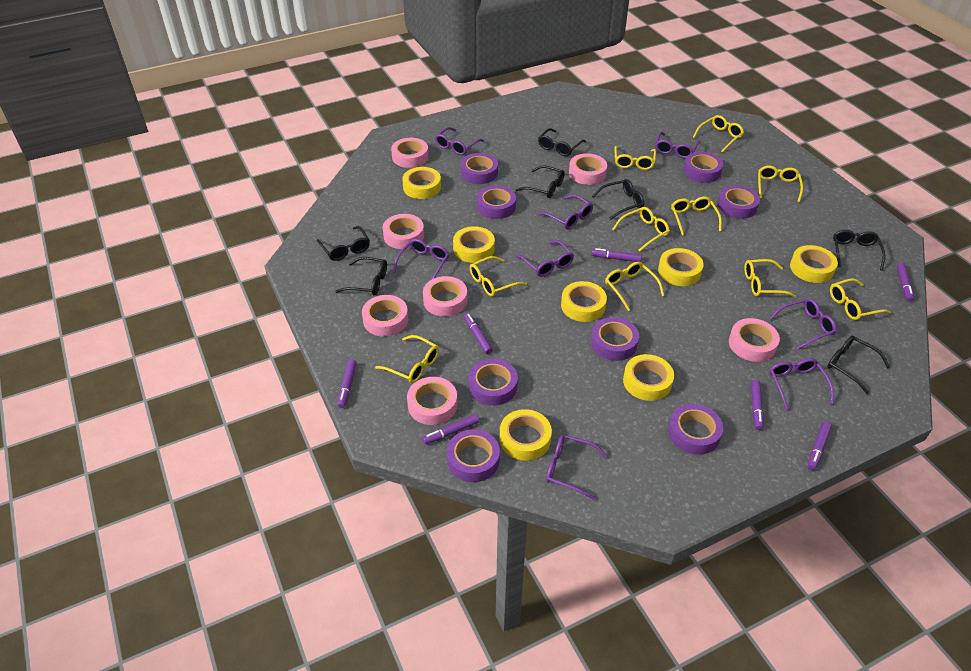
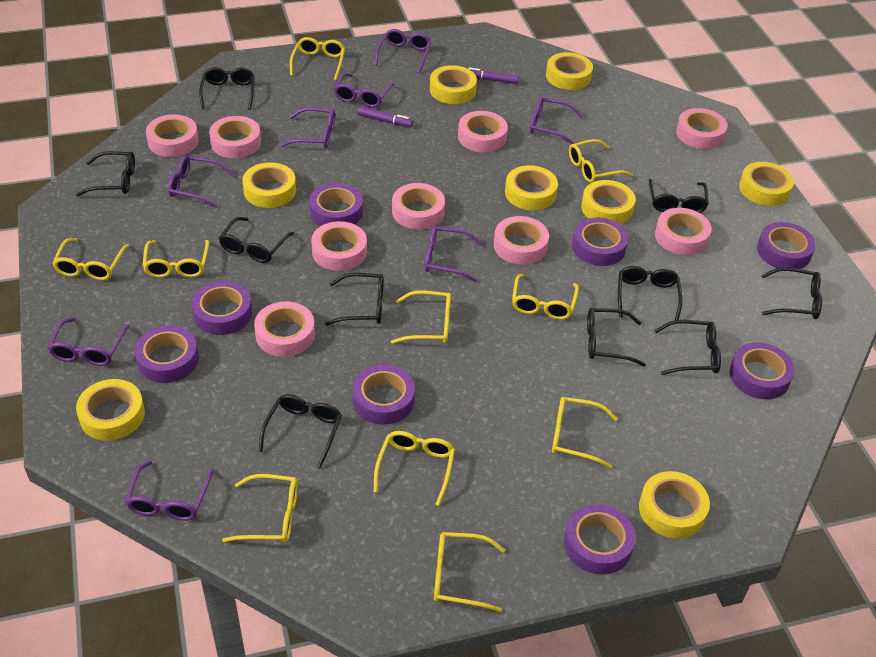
black glasses: [317,226,370,261] [335,257,387,295] [516,165,565,198] [538,128,586,156] [592,179,644,220] [827,336,890,394] [833,230,885,270] = 7 -> [76,151,135,197] [199,67,254,110] [219,217,294,263] [258,394,342,468] [325,273,383,326] [587,308,646,367] [618,266,682,320] [649,179,709,213] [654,320,721,375] [761,267,822,319] = 10
pink tape: [362,295,408,337] [383,214,424,249] [391,138,429,168] [407,377,457,425] [423,276,467,317] [569,153,607,185] [729,318,780,362] = 7 -> [146,114,199,157] [209,116,261,158] [254,301,315,357] [311,221,367,271] [392,183,445,230] [458,111,508,152] [494,216,549,265] [655,208,711,255] [676,108,727,149] = 9
purple marker: [338,359,357,408] [422,414,479,445] [464,313,493,354] [591,248,642,262] [751,380,764,430] [808,421,832,470] [896,263,914,302] = 7 -> [358,107,413,127] [469,68,519,84] = 2
yellow tape: [402,167,441,199] [453,226,495,263] [500,409,552,460] [561,281,607,322] [623,354,674,401] [658,248,704,286] [790,245,838,283] = 7 -> [76,379,145,441] [243,162,296,208] [430,65,477,104] [505,165,558,211] [546,52,593,90] [581,180,636,224] [639,471,710,539] [739,162,794,206] = 8

